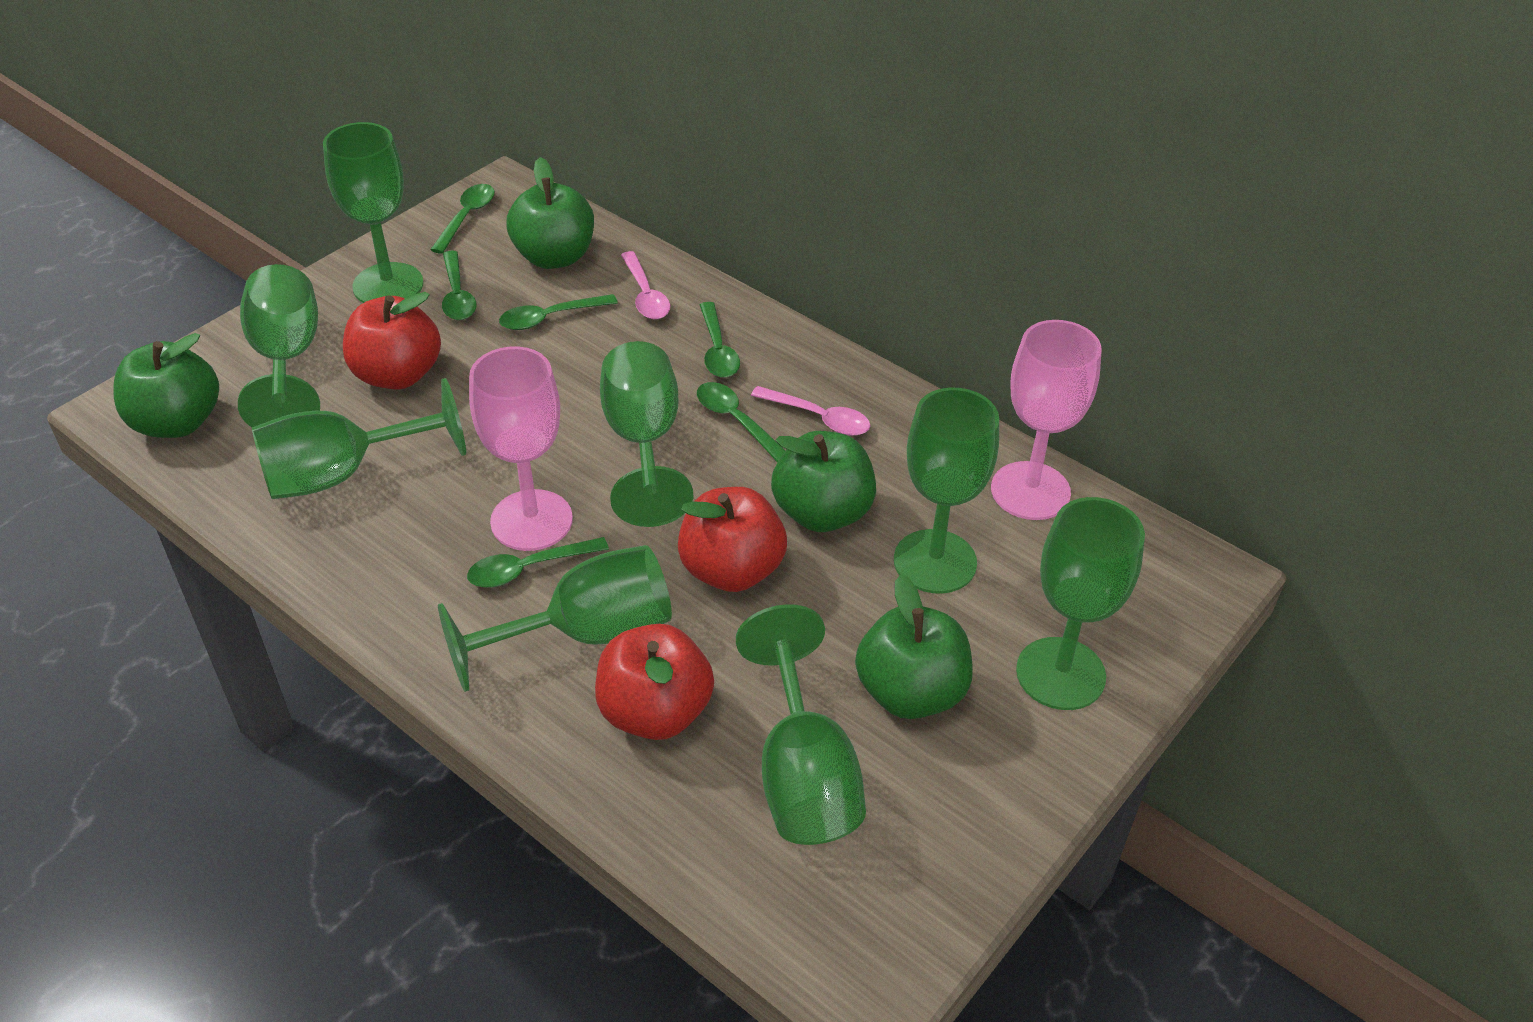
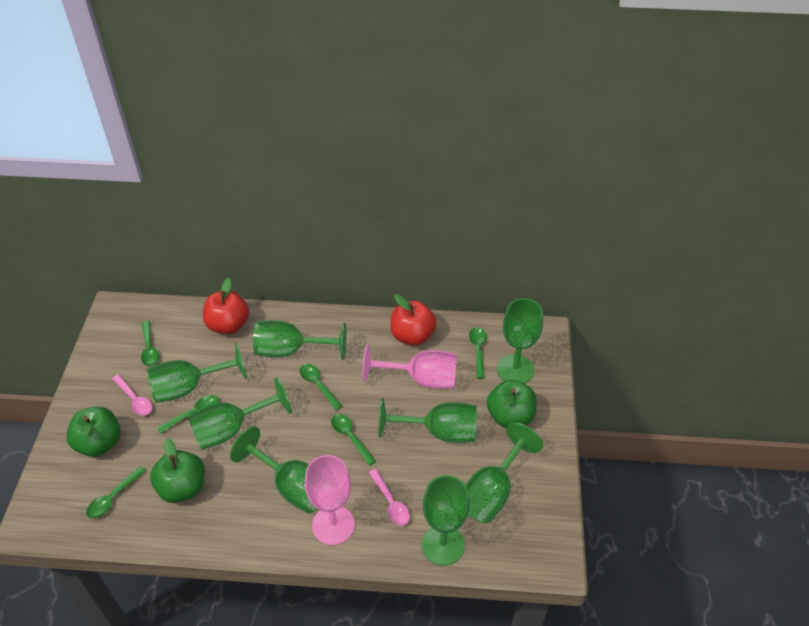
green apple: [113,333,219,438] [507,157,594,269] [771,431,876,532] [855,574,973,719] = 4 -> [66,407,121,457] [150,438,205,503] [487,380,537,428] = 3
red apple: [343,292,441,390] [595,624,714,740] [678,487,787,592] = 3 -> [203,278,249,334] [391,294,437,346] = 2

